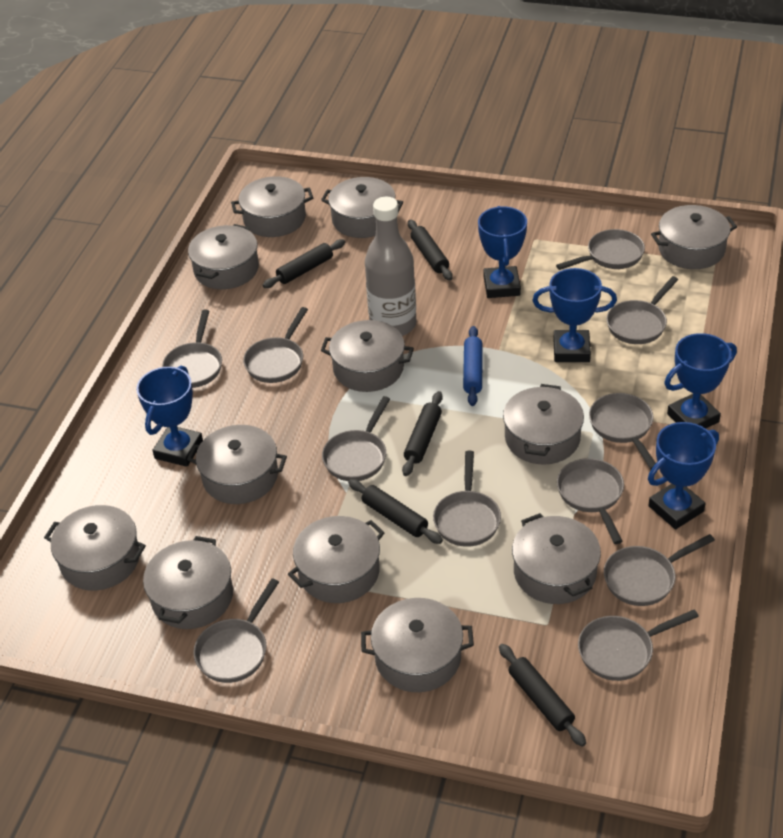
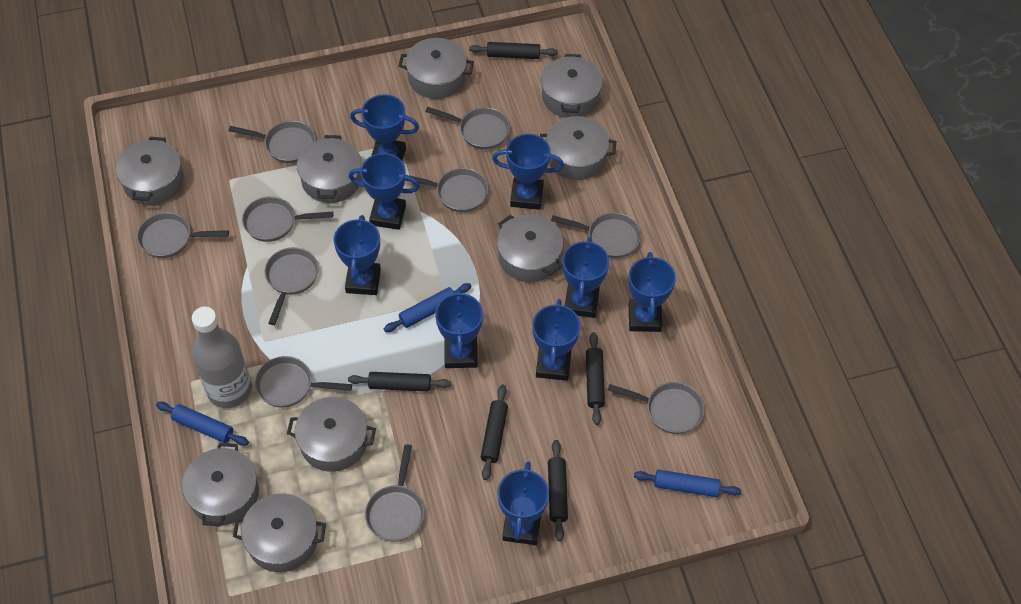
blue rolling pin: [463,326,483,406] = 1 -> [156,402,249,446] [384,283,472,332] [634,470,741,497] = 3
blue trophy: [136,366,203,467] [478,206,527,298] [533,268,617,362] [648,422,719,529] [664,333,737,429] = 5 -> [334,215,381,295] [349,153,420,230] [350,94,419,161] [435,288,483,368] [492,134,564,210] [497,461,549,545] [532,299,581,381] [562,237,609,318] [628,252,676,332] = 9
grey pan: [162,310,222,388] [193,579,279,683] [243,307,308,383] [322,396,390,481] [433,451,501,547] [556,229,645,270] [557,458,624,544] [578,609,699,681] [589,393,656,469] [604,534,715,606] [606,276,678,344] = 11 -> [137,212,229,258] [229,121,316,163] [242,196,333,242] [255,356,352,408] [265,247,318,325] [365,444,425,542] [405,168,489,212] [425,107,510,150] [551,212,641,258] [608,382,705,434] = 10
grey pot: [44,505,146,591] [143,536,233,629] [187,425,287,504] [188,224,259,289] [231,176,313,237] [288,516,385,603] [320,320,414,392] [321,177,403,238] [361,598,474,692] [503,384,584,465] [512,513,601,604] [651,205,737,269] = 12 -> [116,137,184,205] [182,442,259,527] [233,493,326,572] [287,397,376,472] [297,135,362,203] [399,38,474,99] [497,215,563,282] [540,116,616,180] [541,54,603,118] = 9

